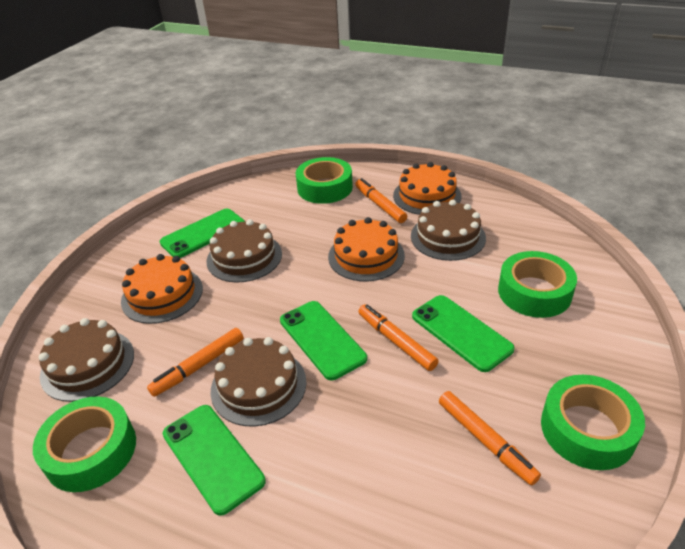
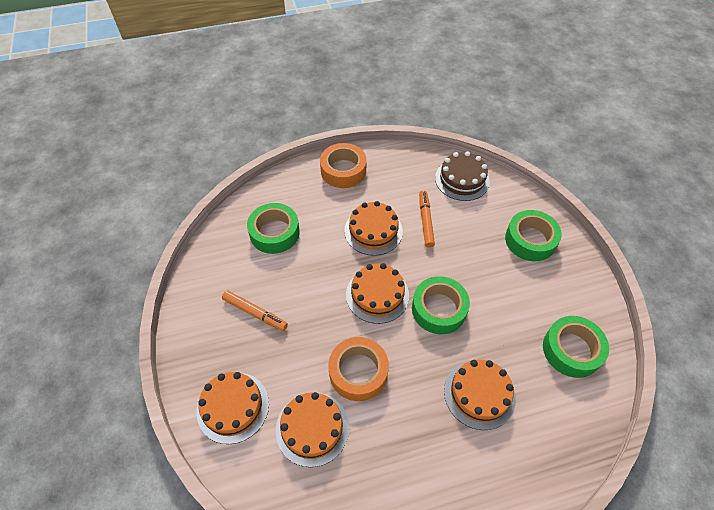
brown cake: [39,318,134,402] [206,219,282,283] [211,337,307,427] [411,200,486,261] = 4 -> [435,151,490,201] = 1
green phone: [160,209,245,258] [163,405,266,516] [280,301,367,380] [412,295,515,372] = 4 -> none = 0
orange cake: [121,254,203,324] [328,217,405,281] [393,162,461,215] = 3 -> [197,372,269,444] [276,392,349,467] [344,201,403,256] [346,263,409,324] [444,360,516,430] = 5
orange marker: [147,328,244,397] [355,178,407,223] [358,304,439,371] [439,391,541,486] = 4 -> [222,291,288,331] [419,190,435,248] = 2
orange tape: none = 0 -> [320,143,367,188] [328,337,389,401] = 2

